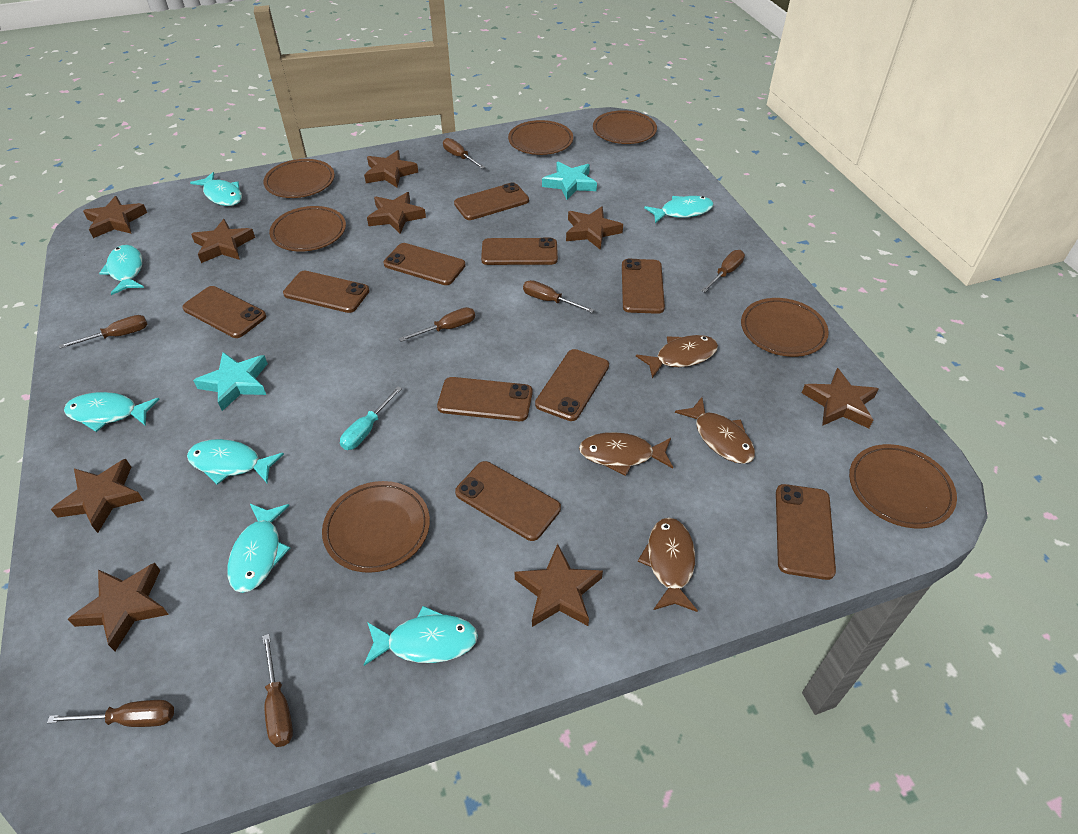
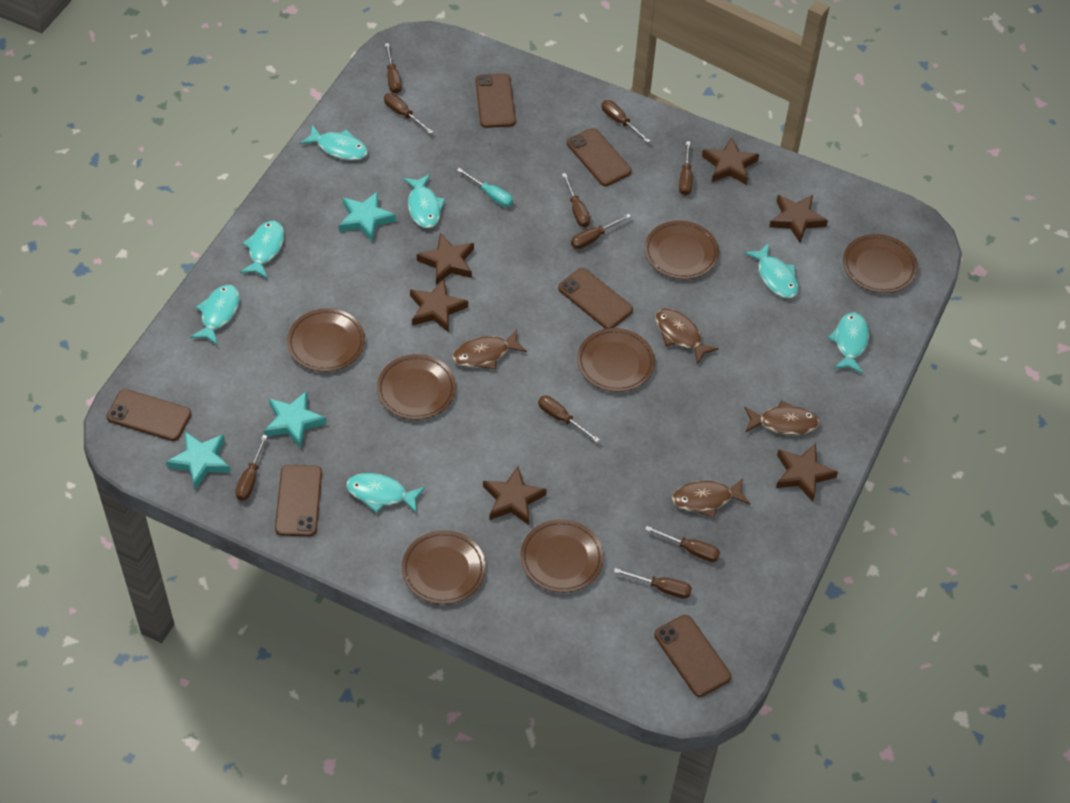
brown phone: [182,286,266,338] [283,270,369,313] [384,243,466,285] [437,377,533,421] [454,182,529,220] [455,461,561,541] [481,238,558,265] [535,349,609,421] [622,259,665,314] [776,484,836,580] = 10 -> [106,389,192,441] [275,465,322,536] [475,74,516,128] [558,268,633,329] [567,128,632,186] [654,615,731,697] = 6
brown screwdriver: [47,700,174,727] [59,315,148,349] [262,634,293,747] [399,307,475,342] [443,138,485,169] [523,280,594,313] [701,250,745,292] = 7 -> [235,435,268,501] [384,93,433,134] [385,43,402,94] [538,395,600,442] [562,173,590,227] [571,214,631,249] [601,100,650,143] [614,568,692,599] [645,526,720,562] [679,141,692,196] = 10
brown star: [51,459,144,533] [67,563,169,651] [83,196,147,238] [191,219,255,263] [364,150,418,188] [367,192,426,234] [514,544,603,627] [566,206,623,250] [802,368,879,429] = 9 -> [410,279,468,333] [417,233,474,285] [483,466,547,525] [702,137,759,185] [769,195,828,243] [776,443,838,502] = 6
turquoise star: [193,352,268,411] [542,162,597,200] = 2 -> [166,432,231,489] [264,391,327,449] [339,191,396,242] = 3

